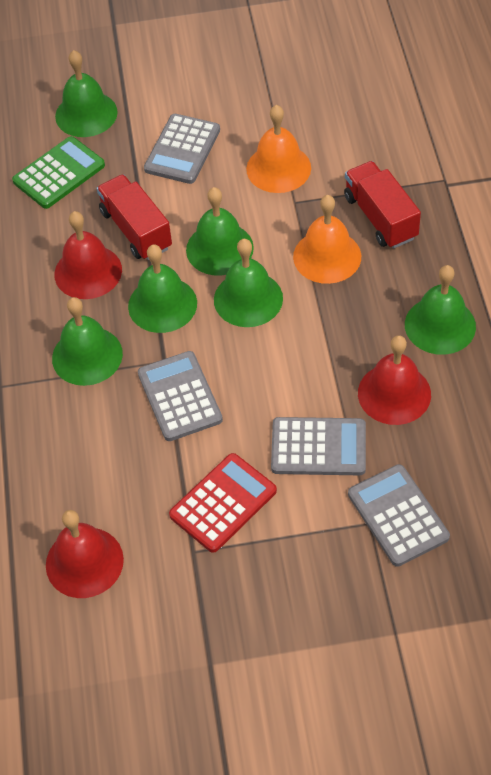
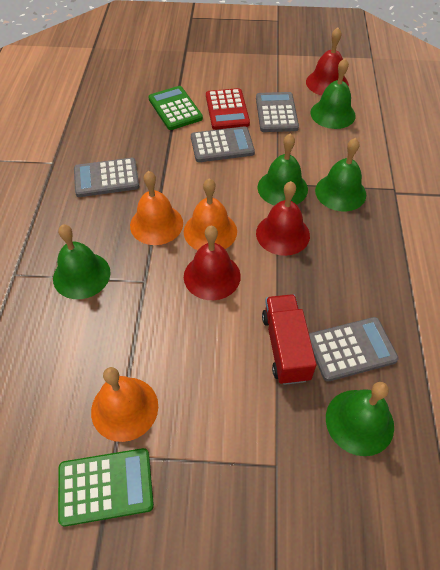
green bell: [52,297,123,386] [55,50,118,137] [128,244,197,333] [186,187,254,276] [214,239,283,327] [405,265,476,355] = 6 -> [53,225,110,299] [258,133,308,206] [310,58,356,129] [315,138,366,211] [326,382,394,456] = 5
green calculator: [12,136,105,209] = 1 -> [58,448,154,527] [148,86,203,130] = 2
orange bell: [246,105,311,193] [293,195,361,284] = 2 -> [91,367,158,442] [130,171,183,245] [184,178,237,250] = 3
red truck: [97,174,172,260] [344,161,421,249] = 2 -> [262,294,316,385] = 1

